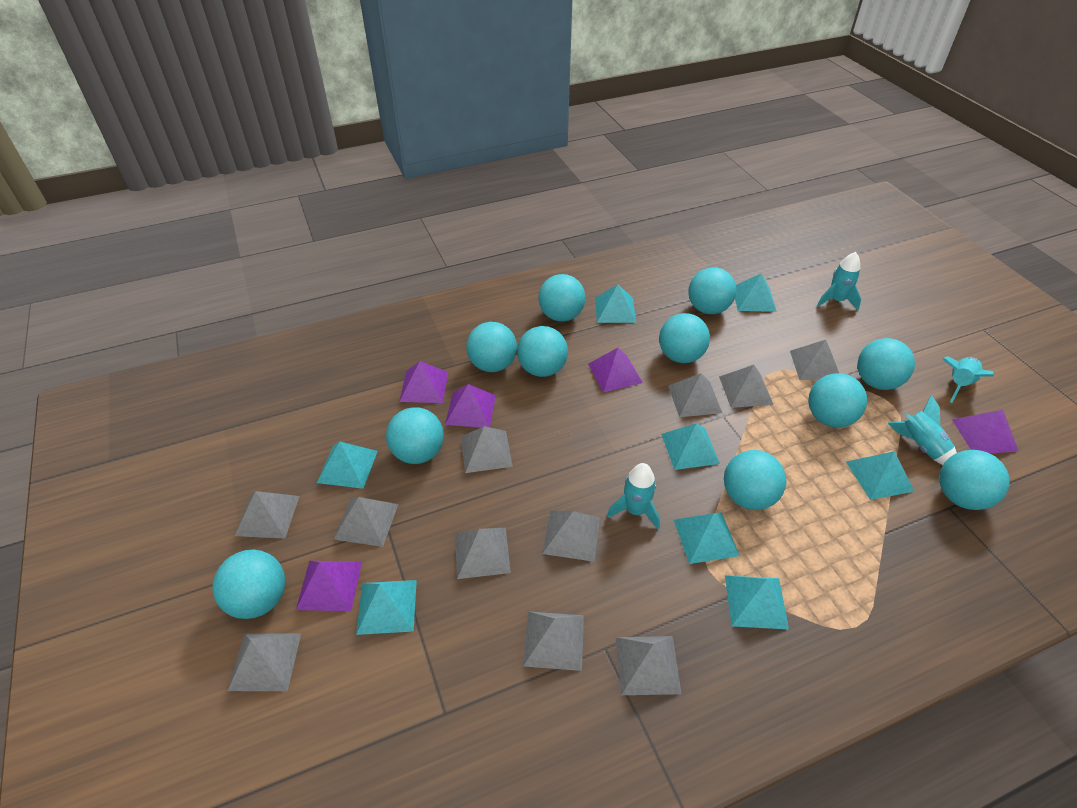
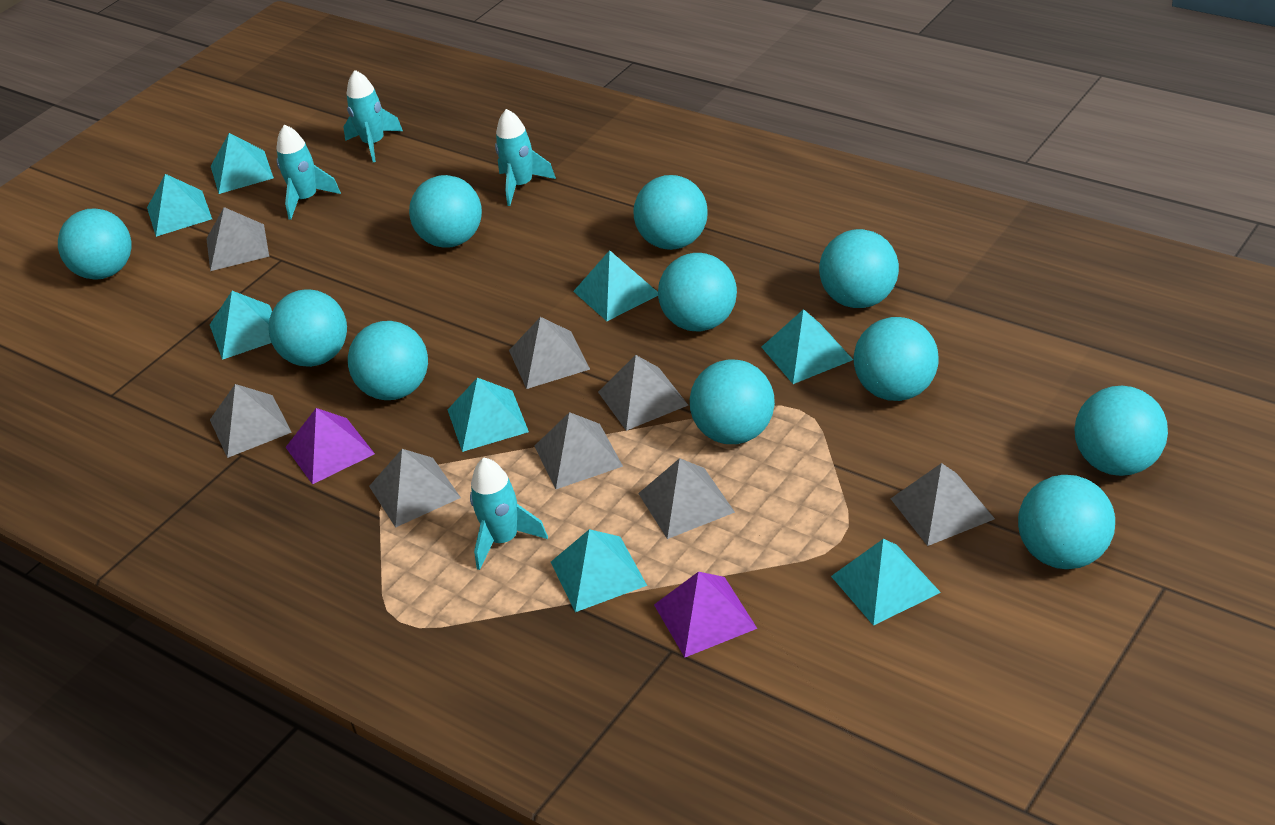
grey pyramid: [227,633,301,691] [235,491,300,539] [334,497,398,547] [455,528,511,579] [461,426,513,473] [523,611,584,671] [542,511,600,562] [616,636,681,695] [668,374,722,417] [719,365,774,408] [790,340,839,380] = 11 -> [206,207,269,271] [210,384,292,458] [369,449,461,528] [509,317,590,389] [535,412,623,489] [598,355,688,431] [638,458,735,539] [890,463,995,546] = 8
purple pyramid: [296,561,362,611] [399,361,448,403] [445,384,496,428] [588,348,643,393] [952,410,1019,453] = 5 -> [286,408,375,484] [654,572,758,658] = 2

